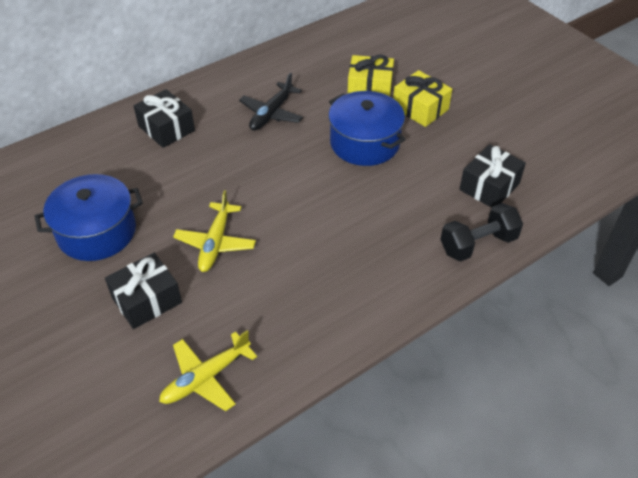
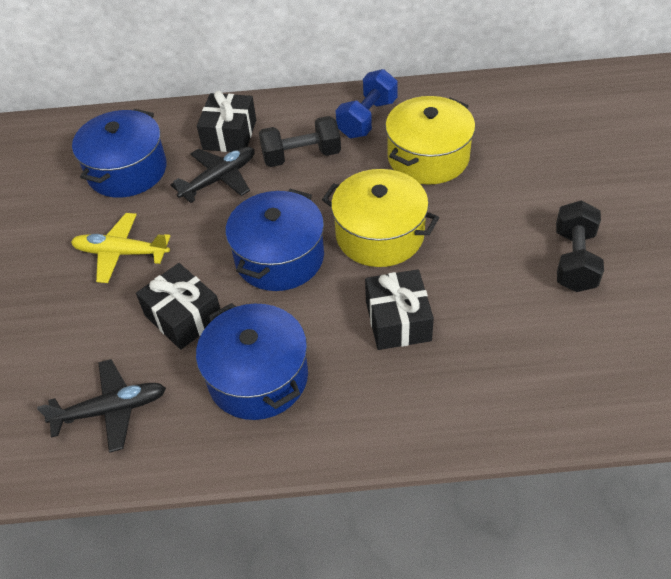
black dumbbell: [440,203,523,262] = 1 -> [259,116,341,167] [556,200,604,292] = 2
black plane: [239,72,303,131] = 1 -> [37,359,166,453] [171,147,254,203] = 2
blue dumbbell: none = 0 -> [335,69,398,138] = 1
blue pot: [35,174,143,261] [329,91,406,166] = 2 -> [72,109,167,198] [196,303,308,420] [226,189,324,291] = 3
yellow gift: [347,55,394,96] [393,70,452,127] = 2 -> none = 0
yellow plane: [159,330,257,411] [173,190,256,272] = 2 -> [71,213,170,283] = 1
yellow pot: none = 0 -> [322,169,439,267] [385,96,475,185] = 2

